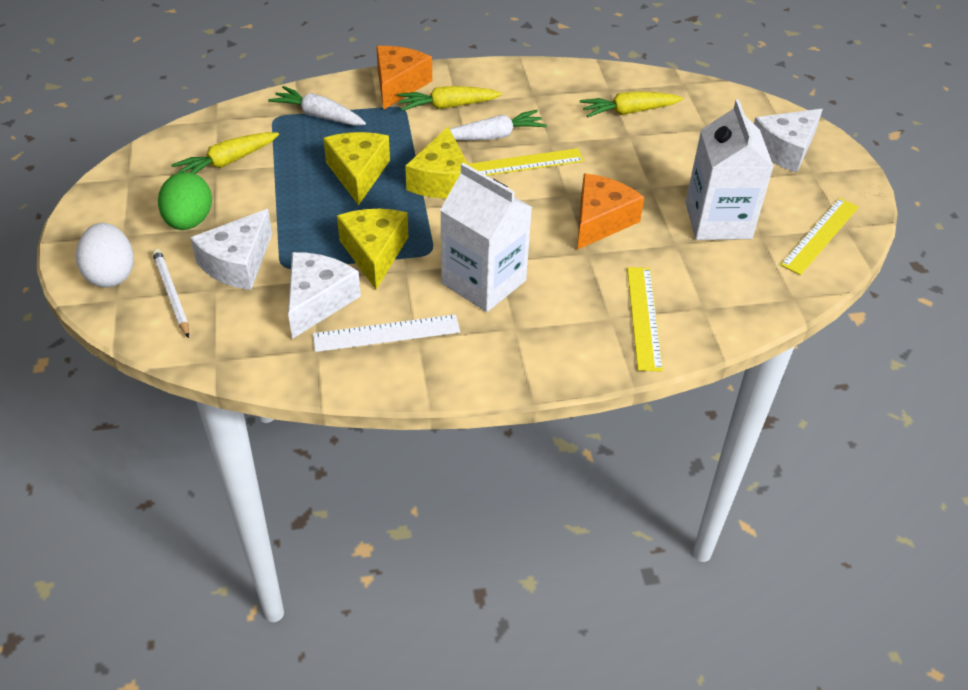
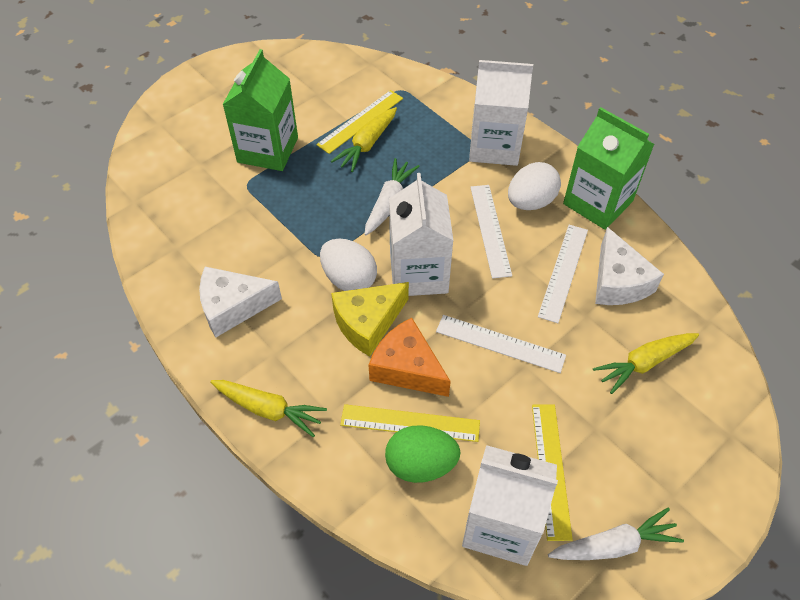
green carton: none = 0 -> [223,49,298,171] [563,107,654,230] = 2
orange cheese: [376,46,432,110] [577,174,644,250] = 2 -> [369,318,451,397] = 1
white carton: [440,163,532,312] [685,100,774,240] = 2 -> [389,173,454,296] [462,445,558,566] [469,60,533,166] = 3
white cheese: [190,209,272,290] [288,252,361,339] [754,109,823,173] = 3 -> [199,267,282,338] [595,227,664,305] = 2
white egg: [76,223,134,288] = 1 -> [320,239,377,291] [508,162,561,210] = 2
white pencil: [152,249,189,338] = 1 -> none = 0
white ruler: [313,314,460,352] = 1 -> [436,315,566,373] [470,185,512,279] [538,225,588,323] = 3
yellow cheese: [323,132,390,205] [337,209,408,290] [405,127,469,198] = 3 -> [331,282,409,357] = 1

